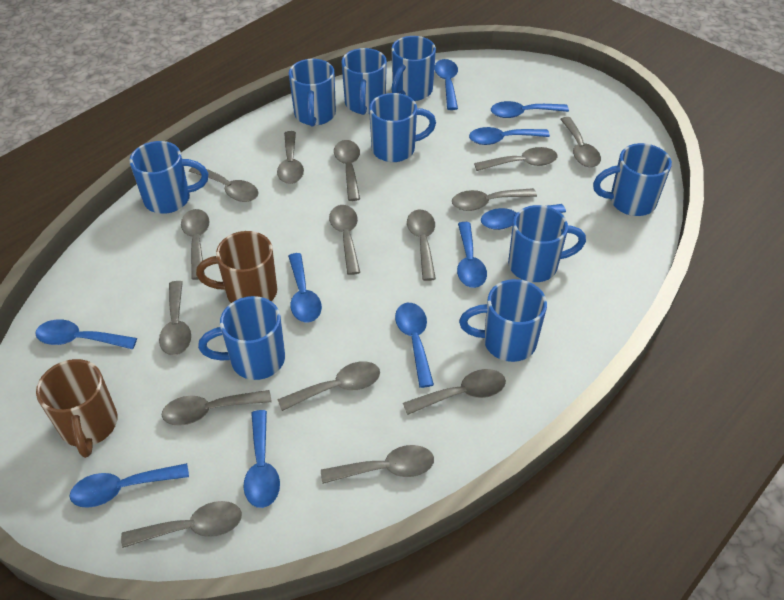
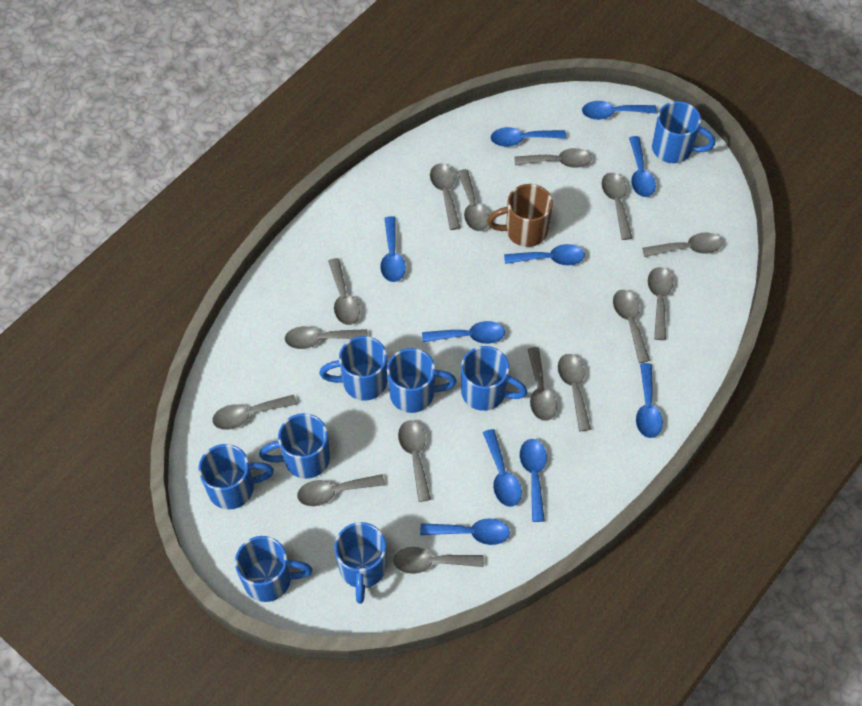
blue mug: [129,141,208,214] [198,296,285,380] [289,59,336,126] [341,48,387,115] [369,93,436,162] [391,36,436,101] [459,279,547,362] [508,205,586,282] [593,143,672,216] = 9 -> [198,444,274,510] [235,536,313,602] [259,413,330,479] [319,336,387,401] [334,522,387,604] [387,348,457,413] [461,346,527,411] [652,101,715,163] = 8
brown mug: [36,359,117,458] [196,231,277,303] = 2 -> [487,184,553,247] = 1

